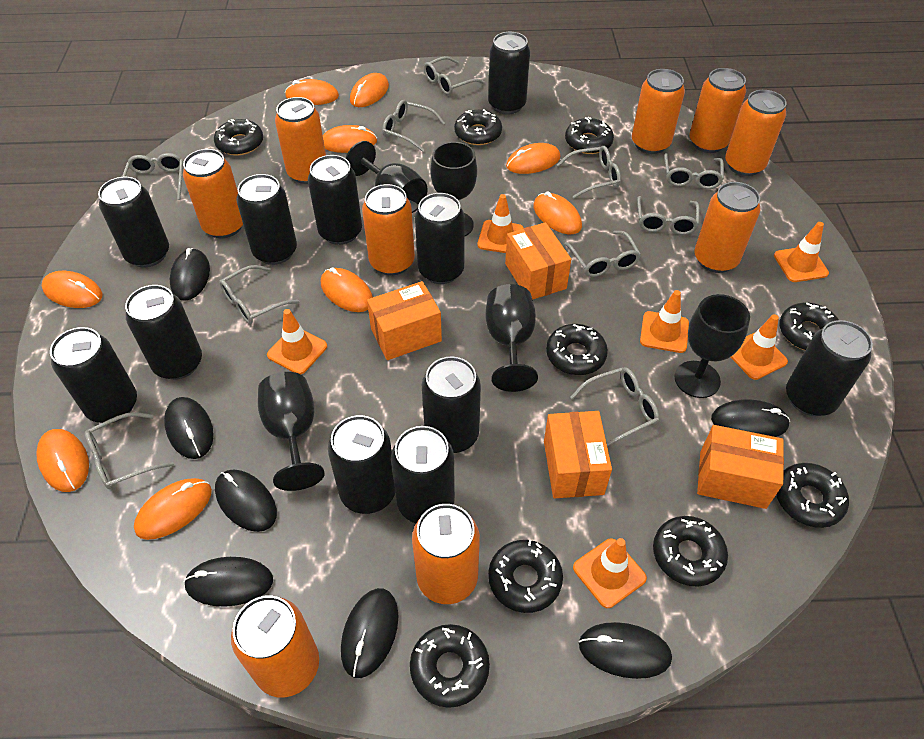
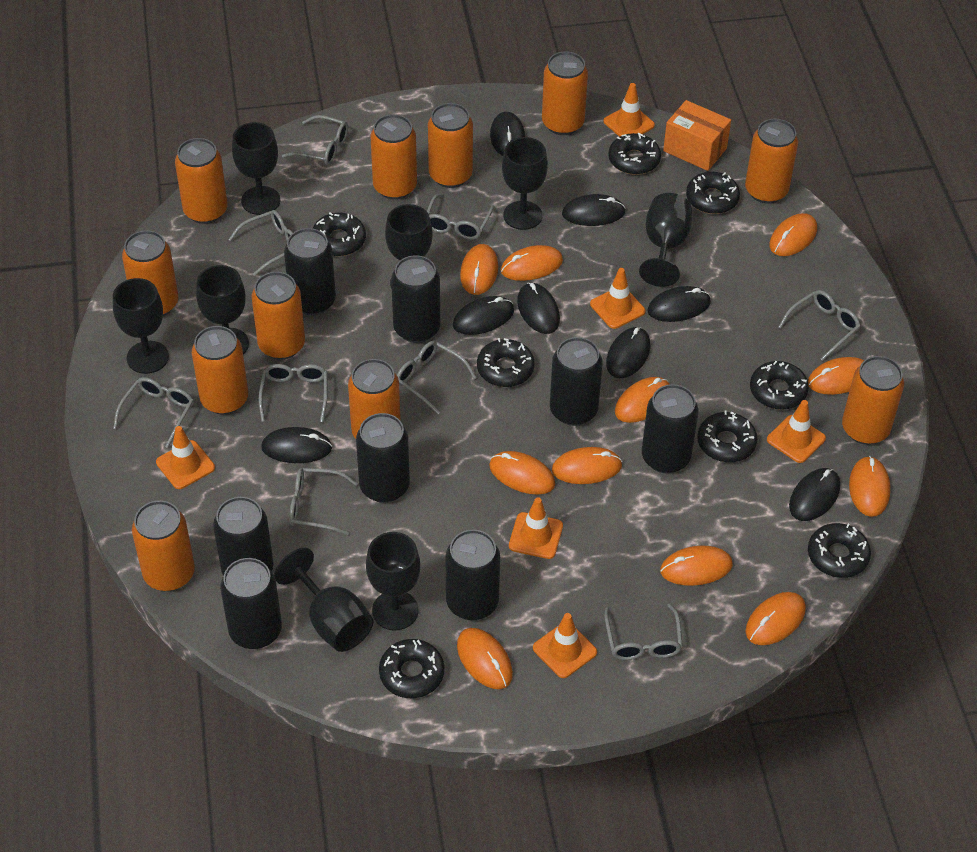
black can: [50,327,137,423] [98,177,169,267] [125,285,202,380] [236,174,297,265] [308,155,362,245] [328,415,395,514] [391,426,455,523] [415,193,465,284] [422,357,481,453] [488,32,530,115] [786,320,873,416] = 11 -> [213,497,274,576] [220,558,282,649] [284,228,336,315] [356,413,410,503] [391,255,440,343] [446,529,500,620] [550,337,603,426] [642,384,698,474] = 8
black donut: [214,119,263,155] [410,624,490,708] [454,109,502,145] [488,540,563,613] [546,324,608,375] [565,117,614,154] [653,516,728,586] [776,463,849,528] [779,303,839,350] = 9 -> [313,212,366,256] [379,639,444,698] [477,338,535,387] [608,133,661,175] [686,172,740,214] [697,410,757,462] [750,361,809,410] [808,523,871,578] = 8
black goblet: [258,372,325,491] [346,141,428,213] [431,142,477,237] [486,284,538,392] [675,294,750,398] = 5 -> [113,278,169,374] [196,265,249,354] [232,122,280,215] [274,548,373,652] [366,532,420,631] [385,204,432,289] [502,137,548,230] [639,193,692,287] = 8
black mouse: [164,397,214,459] [170,248,210,301] [184,557,273,607] [215,470,277,532] [341,588,399,678] [579,622,672,679] [711,399,790,437] = 7 -> [261,427,332,463] [453,296,514,335] [490,111,525,156] [517,283,560,334] [562,194,626,226] [606,327,650,378] [647,286,711,322] [789,468,840,521] = 8
grey glasses: [85,412,174,489] [122,153,183,200] [219,265,300,324] [382,100,445,152] [424,56,485,95] [557,146,621,199] [565,231,641,277] [571,367,659,446] [637,196,700,235] [664,153,724,189] = 10 -> [113,377,194,448] [228,210,293,276] [259,364,328,422] [282,115,348,165] [289,468,358,535] [397,341,477,414] [427,194,494,240] [604,604,683,660] [779,290,861,361] = 9
orange box: [367,281,442,360] [505,222,571,300] [544,411,612,499] [697,425,784,509] = 4 -> [663,100,731,171] = 1
orange can: [183,149,243,238] [231,596,319,698] [275,97,326,184] [362,184,415,275] [412,504,480,604] [632,69,685,154] [689,68,746,153] [694,182,761,273] [725,90,787,176] = 9 -> [122,230,178,316] [132,501,195,591] [175,138,228,224] [192,326,248,415] [252,272,305,360] [348,359,401,439] [370,114,417,200] [428,103,473,188] [542,51,588,135] [745,119,798,204] [842,356,904,445] = 11
orange mouse: [36,429,89,492] [42,271,103,308] [134,478,212,540] [285,79,339,105] [321,267,373,312] [323,125,377,153] [350,73,389,107] [506,143,561,174] [533,192,582,234] = 9 -> [457,628,513,689] [460,244,498,295] [489,451,555,495] [501,245,563,281] [552,447,623,484] [615,377,670,423] [660,546,733,586] [745,592,806,645] [769,213,817,256] [808,357,864,395] [849,456,890,517] = 11

